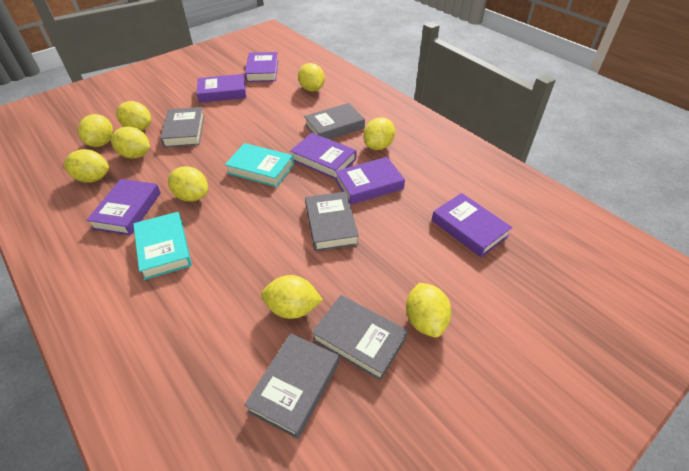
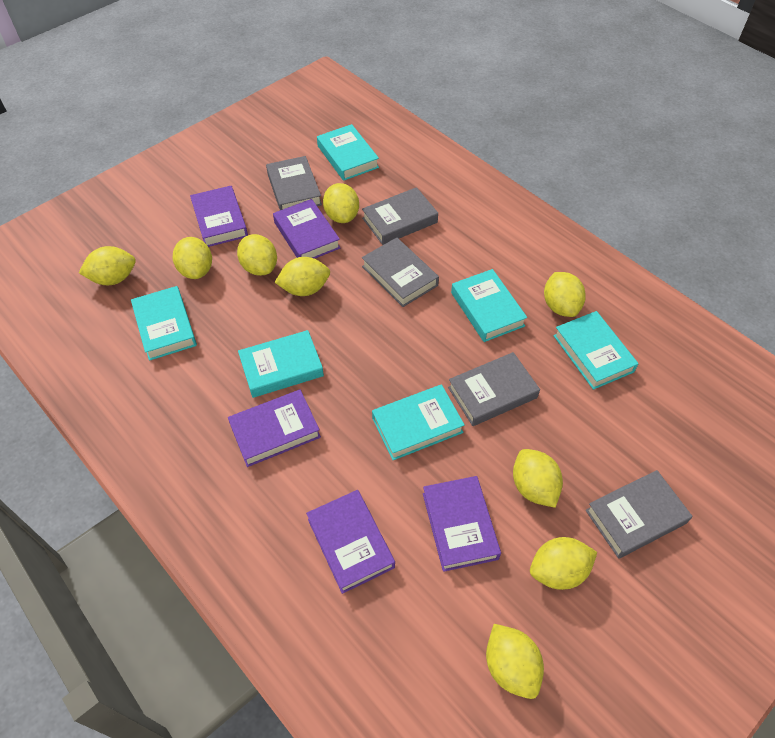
purple book: [86,179,161,235] [197,74,246,103] [245,52,278,82] [290,133,356,179] [335,157,405,205] [432,193,512,257] = 6 -> [190,186,248,247] [228,390,321,467] [273,199,340,259] [306,490,395,594] [423,476,501,572] = 5
turquoise book: [133,212,192,280] [225,143,294,187] = 2 -> [131,286,197,361] [238,330,324,398] [317,124,379,181] [372,385,465,460] [451,269,527,342] [553,311,639,390] = 6

